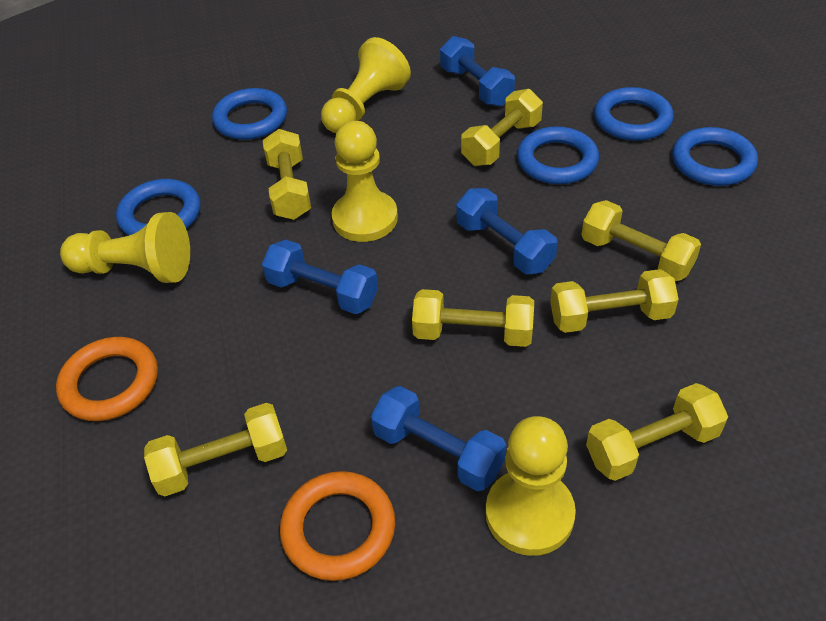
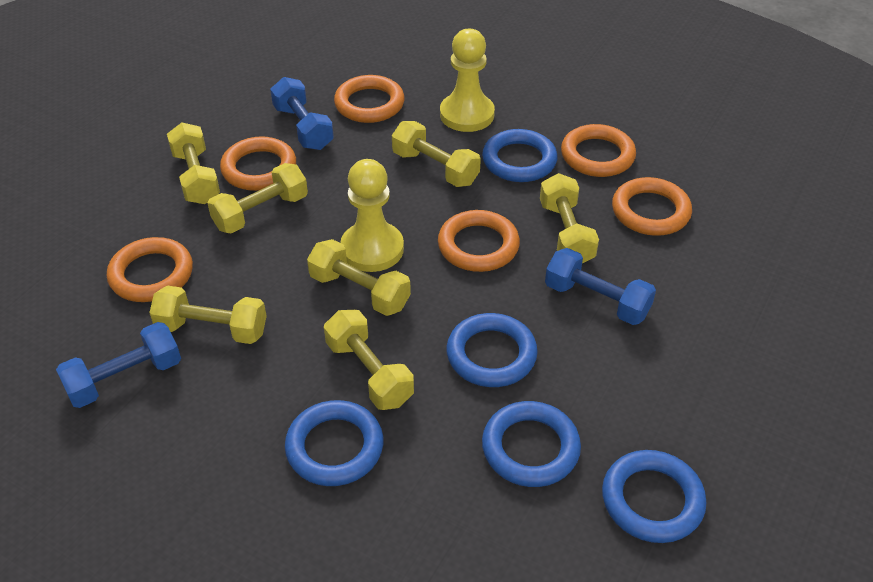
blue dumbbell: [262,240,378,314] [371,386,506,491] [440,36,515,106] [456,188,558,274] = 4 -> [56,322,181,408] [270,77,334,150] [545,248,656,325] = 3
orange ring: [56,337,158,421] [280,471,395,581] = 2 -> [107,237,193,302] [220,136,296,191] [334,75,404,123] [438,210,520,272] [561,124,636,177] [612,177,692,236] = 6
yellow pawn: [60,212,190,283] [321,37,411,133] [331,121,398,242] [486,416,576,556] = 4 -> [340,159,404,272] [440,29,495,132] = 2

